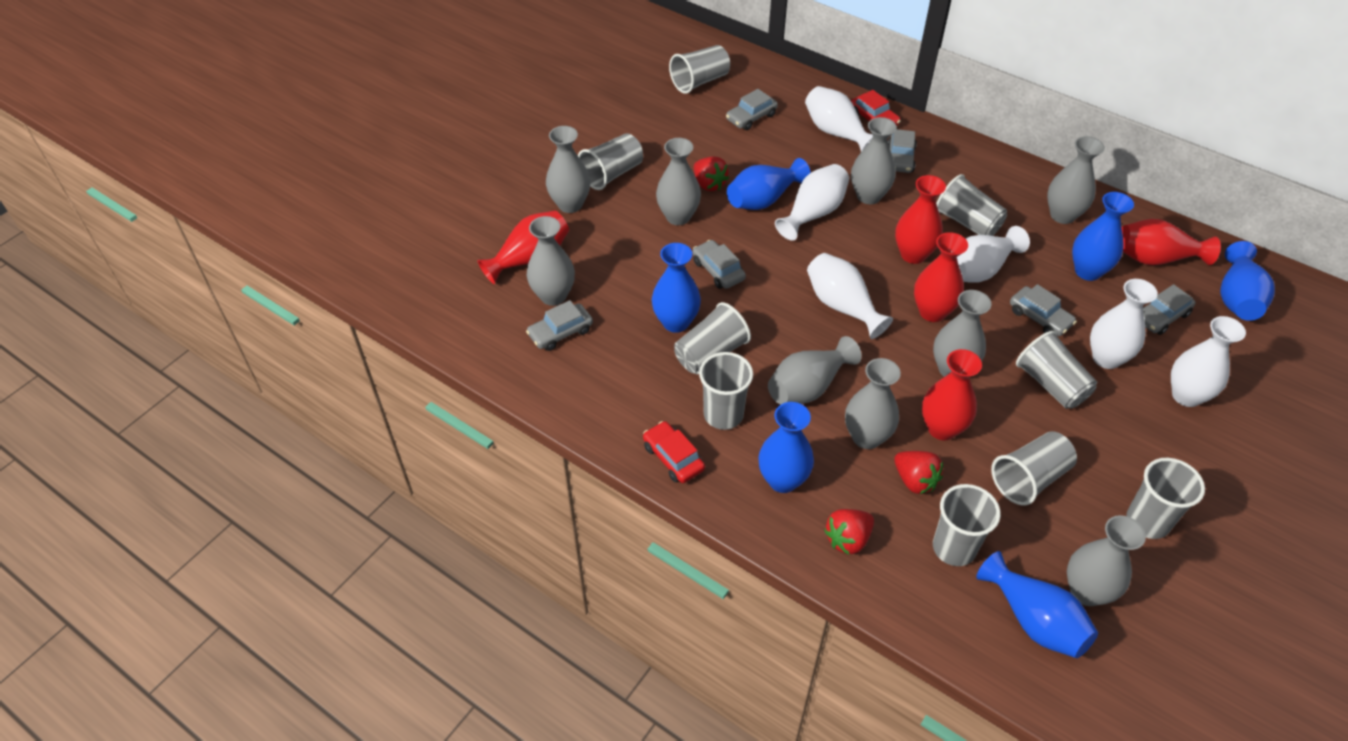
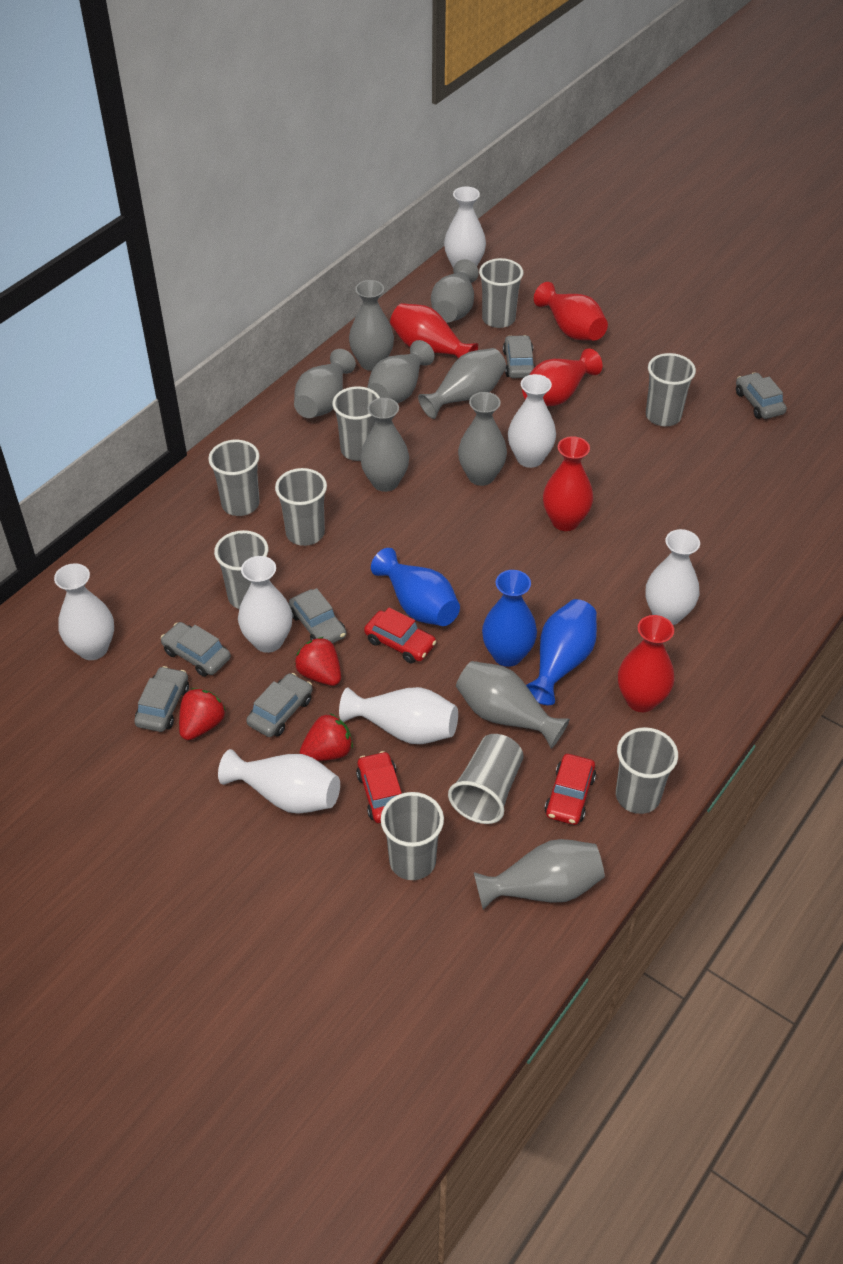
blue vase: [652,243,701,333] [727,158,811,210] [758,402,814,493] [976,551,1098,658] [1072,192,1134,281] [1220,241,1275,321] = 6 -> [371,548,460,626] [482,570,537,667] [526,599,597,705] = 3
red car: [643,421,705,483] [851,90,901,126] = 2 -> [356,751,402,823] [364,607,436,663] [545,754,596,825] = 3
white vase: [775,164,849,241] [805,86,873,152] [807,253,893,339] [957,226,1030,282] [1090,279,1158,369] [1171,316,1246,407] = 6 -> [54,563,114,660] [218,749,340,814] [238,556,293,653] [339,687,458,744] [444,186,486,268] [508,374,556,468] [645,529,700,625] = 7

